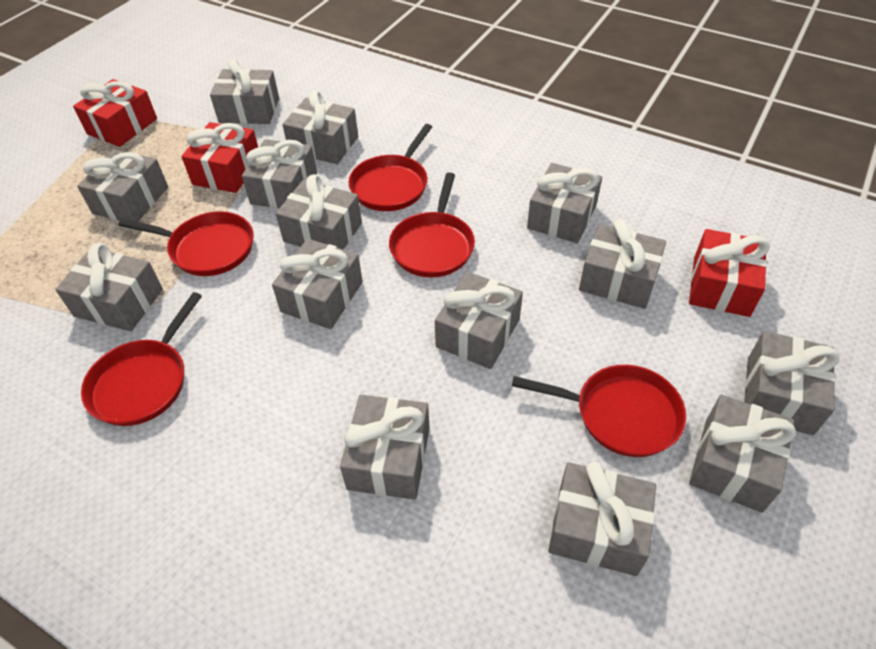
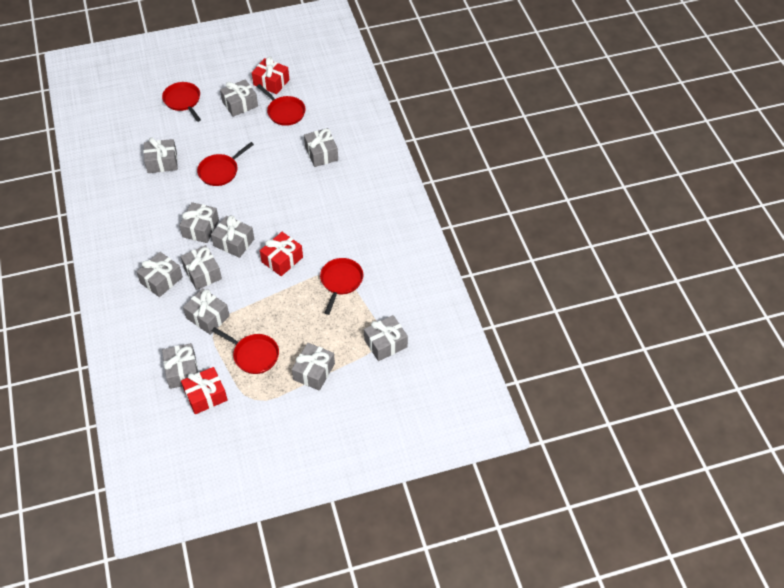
grey gift: [55,243,163,331] [77,149,168,222] [210,59,279,124] [242,139,317,209] [272,239,363,329] [276,174,362,250] [282,91,358,164] [340,395,430,500] [435,272,523,369] [527,163,602,243] [548,462,656,576] [579,219,666,309] [689,394,796,513] [744,331,839,435] = 14 -> [136,252,183,297] [143,138,178,173] [162,343,198,389] [179,202,219,243] [181,245,222,290] [183,288,230,335] [211,215,254,258] [220,79,258,117] [292,343,335,391] [304,128,338,167] [364,315,408,361] = 11

